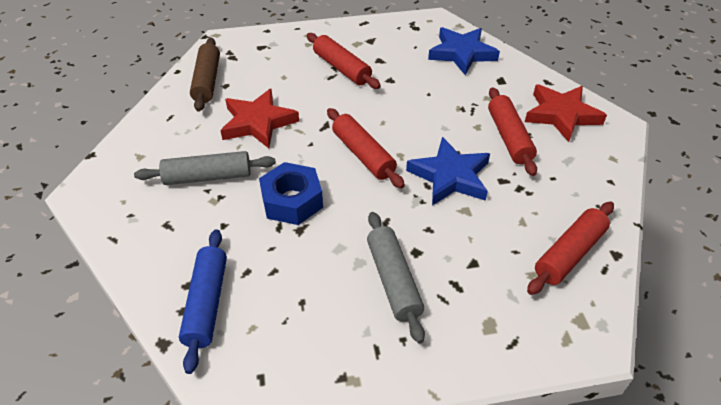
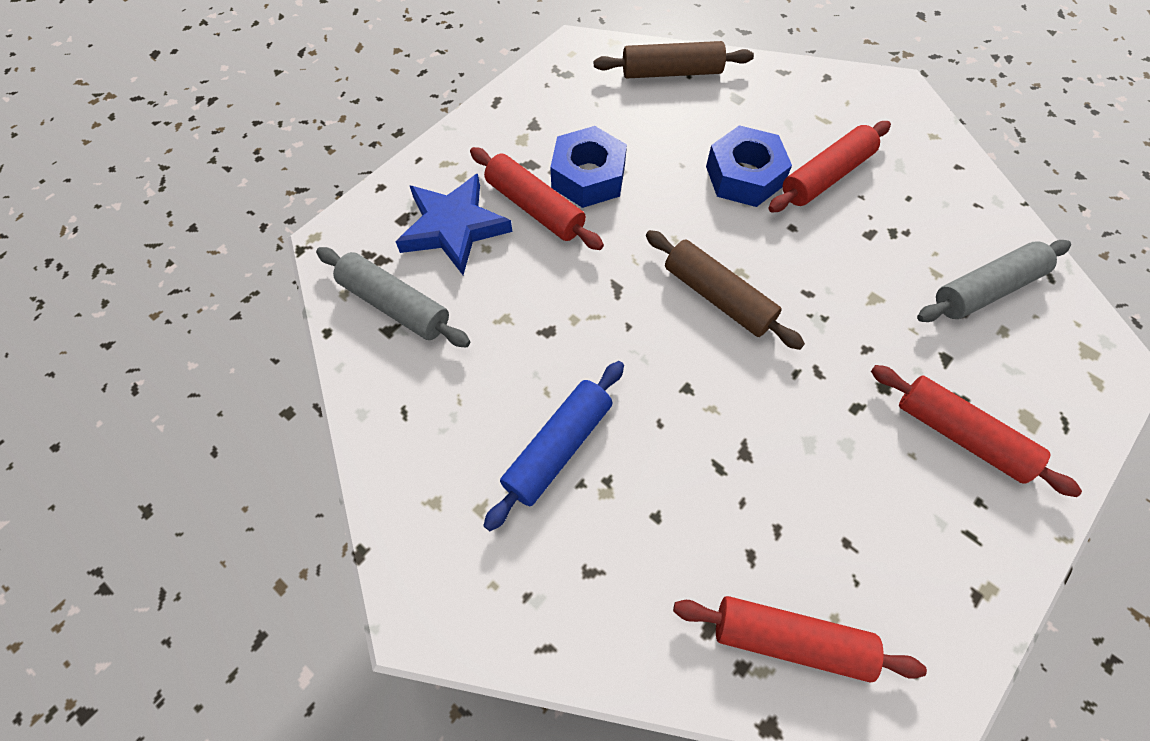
blue nut: [259,162,323,225] = 1 -> [550,126,627,208] [706,125,792,207] = 2
blue star: [406,137,490,206] [428,27,500,75] = 2 -> [396,173,512,275] = 1
brown rolling pin: [190,38,220,112] = 1 -> [594,41,754,78] [646,230,805,350] = 2
red star: [220,89,299,148] [525,84,607,142] = 2 -> none = 0

